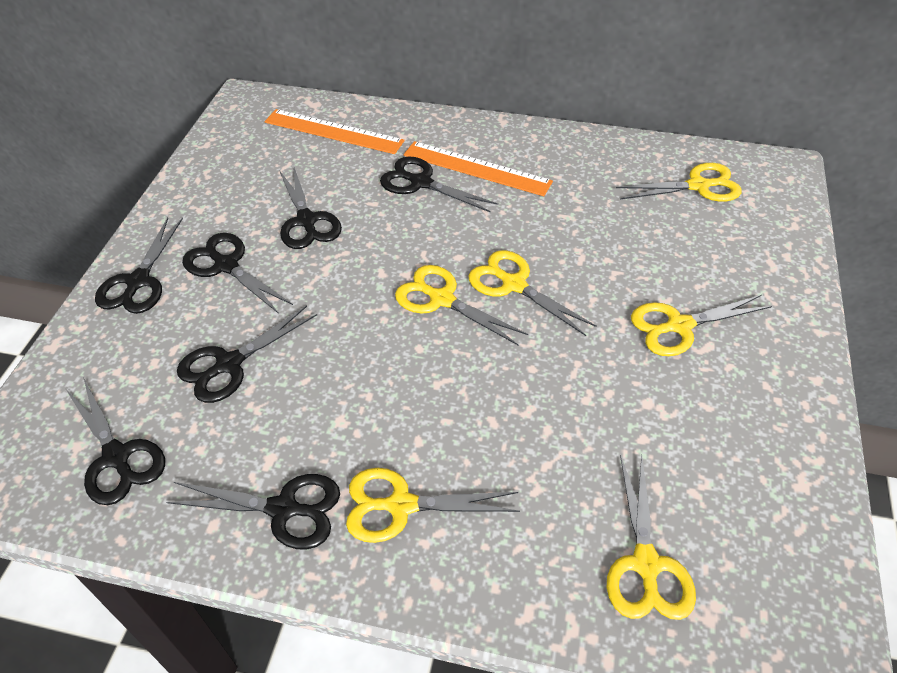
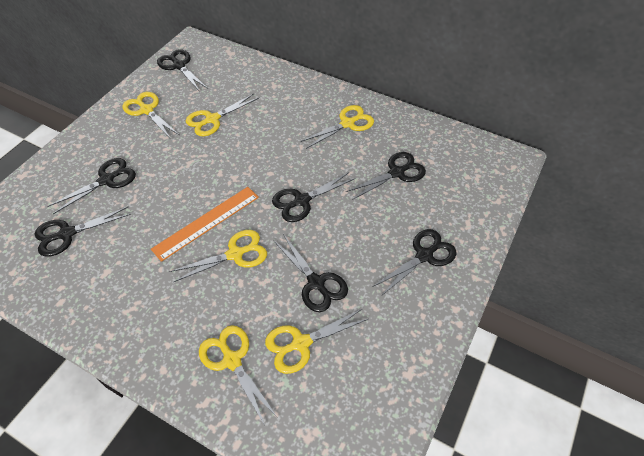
orange ruler: [265,109,405,154] [403,141,553,196] = 2 -> [151,187,259,262] = 1

